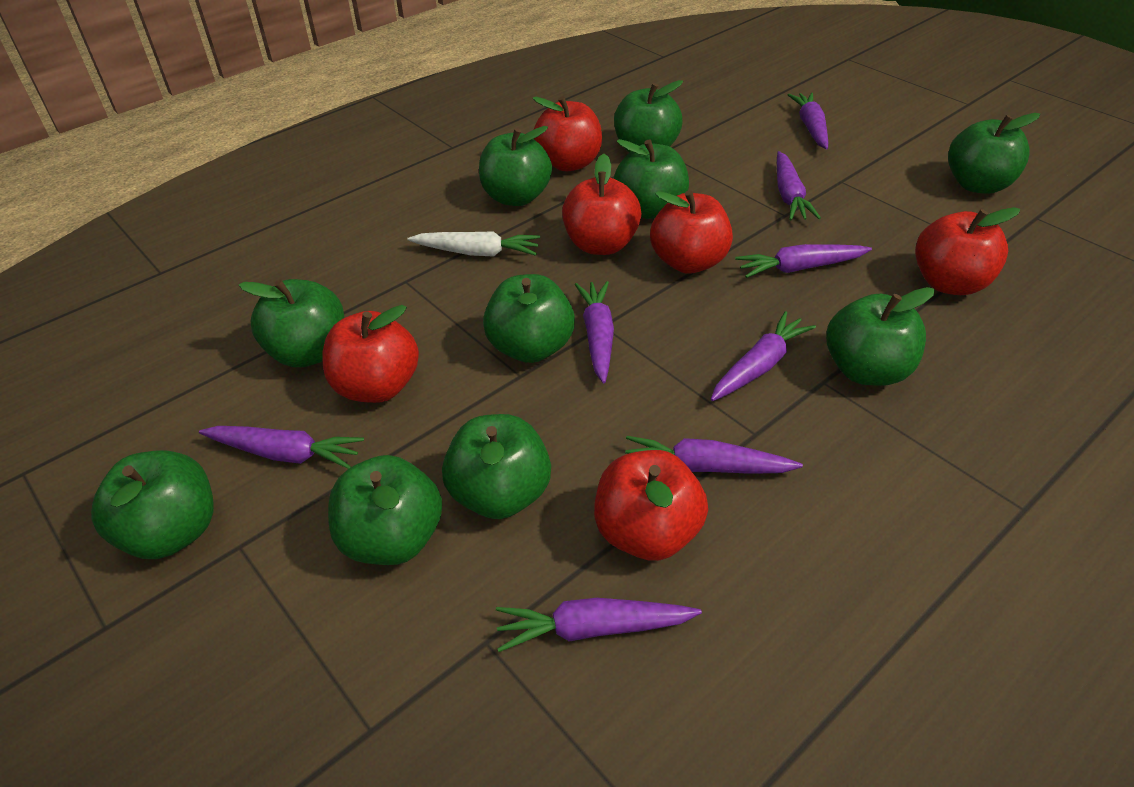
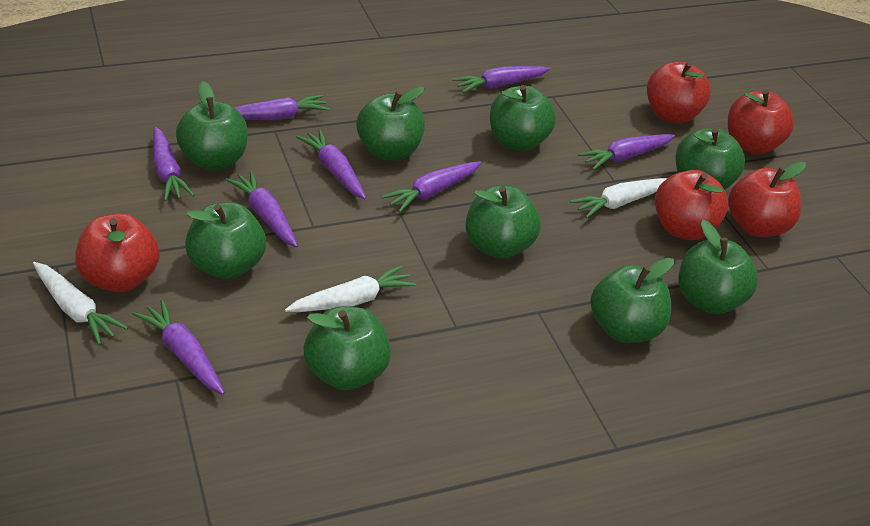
green apple: [91,450,214,559] [239,279,344,367] [328,455,442,565] [442,414,551,519] [479,126,552,206] [483,274,575,363] [614,80,683,153] [614,139,689,219] [826,287,935,386] [948,113,1040,194] = 10 -> [176,81,248,170] [185,202,266,279] [304,306,391,391] [356,86,425,160] [465,186,541,259] [490,85,556,151] [590,258,674,343] [676,128,745,190] [679,220,758,314] = 9
red apple: [322,305,419,403] [533,96,602,171] [562,154,641,255] [594,450,708,561] [650,190,733,274] [915,207,1020,295] = 6 -> [75,213,160,292] [647,61,711,124] [655,170,728,240] [728,90,794,154] [728,161,806,237] = 5
white carrot: [407,231,540,256] = 1 -> [33,262,128,345] [285,265,416,312] [570,178,668,218] = 3

